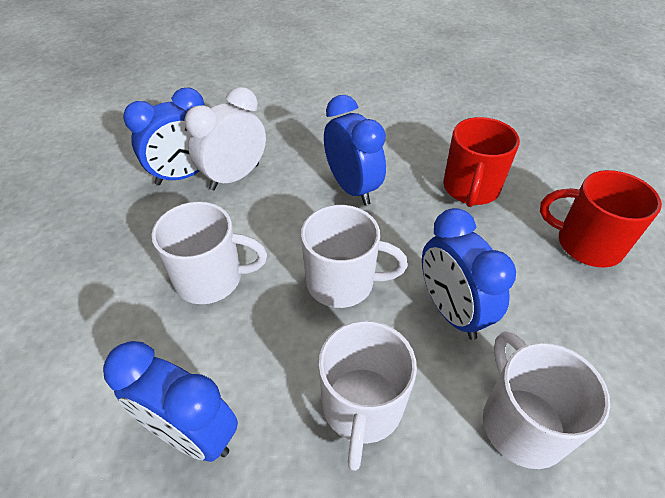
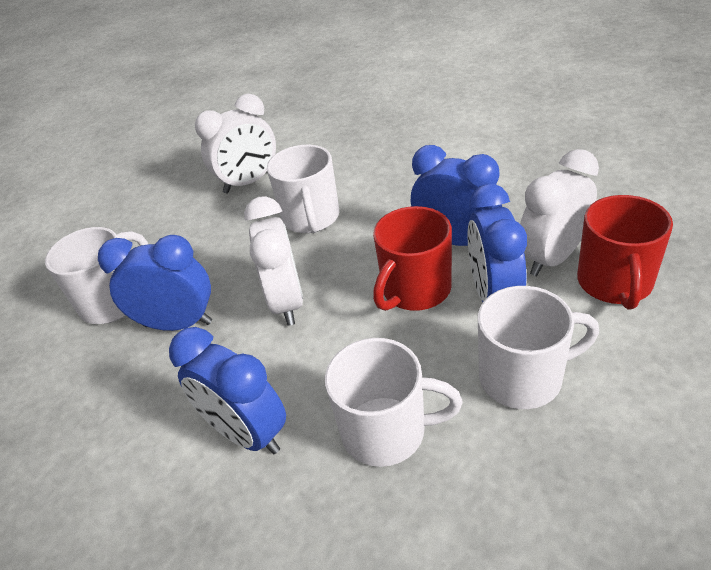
white clock: [184,87,266,190] = 1 -> [195,94,276,194] [244,197,303,326] [520,149,599,276] = 3

